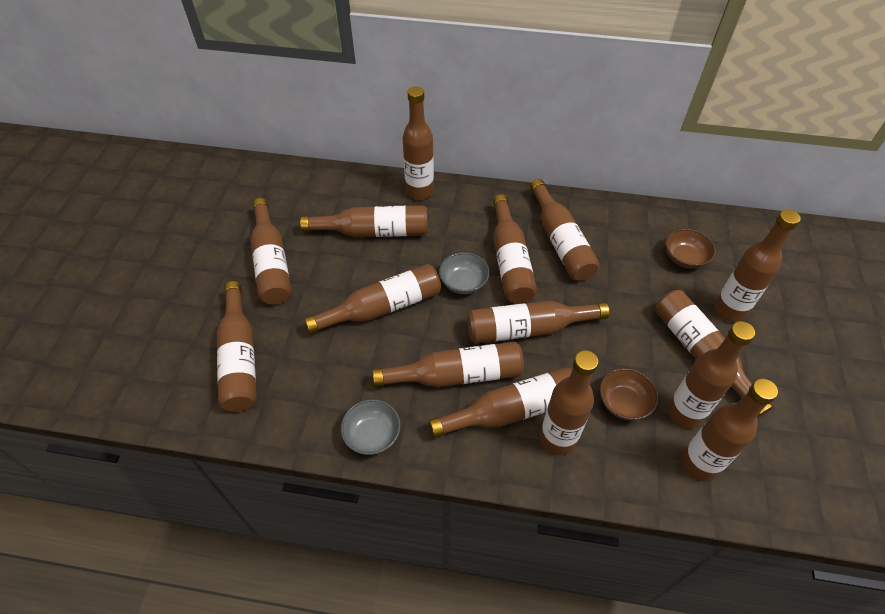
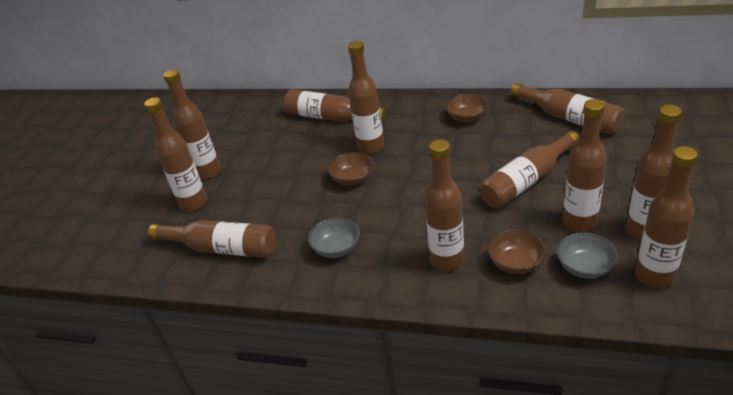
brown bottle: [217,281,257,412] [250,198,292,305] [300,205,428,237] [304,264,441,334] [372,342,524,387] [403,86,434,200] [429,367,572,438] [467,301,609,344] [493,194,537,303] [530,179,600,281] [540,350,598,456] [655,290,773,417] [668,321,755,429] [681,379,778,481] [714,209,801,322] = 15 -> [144,97,207,211] [148,220,276,258] [163,69,220,179] [283,89,386,122] [348,41,384,154] [425,139,464,271] [479,131,579,209] [511,83,625,135] [563,99,607,232] [626,105,682,241] [635,146,698,288] = 11
brown bowl: [600,368,658,420] [665,229,716,269] = 2 -> [328,152,374,185] [446,94,489,123] [488,229,546,274] = 3

